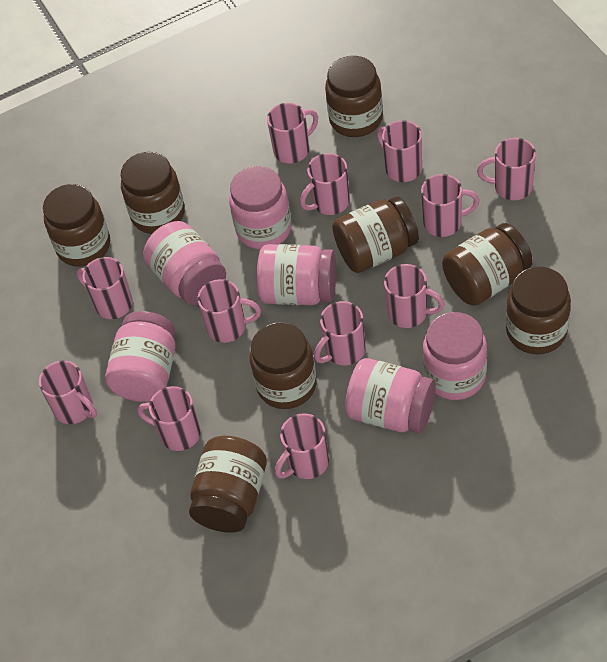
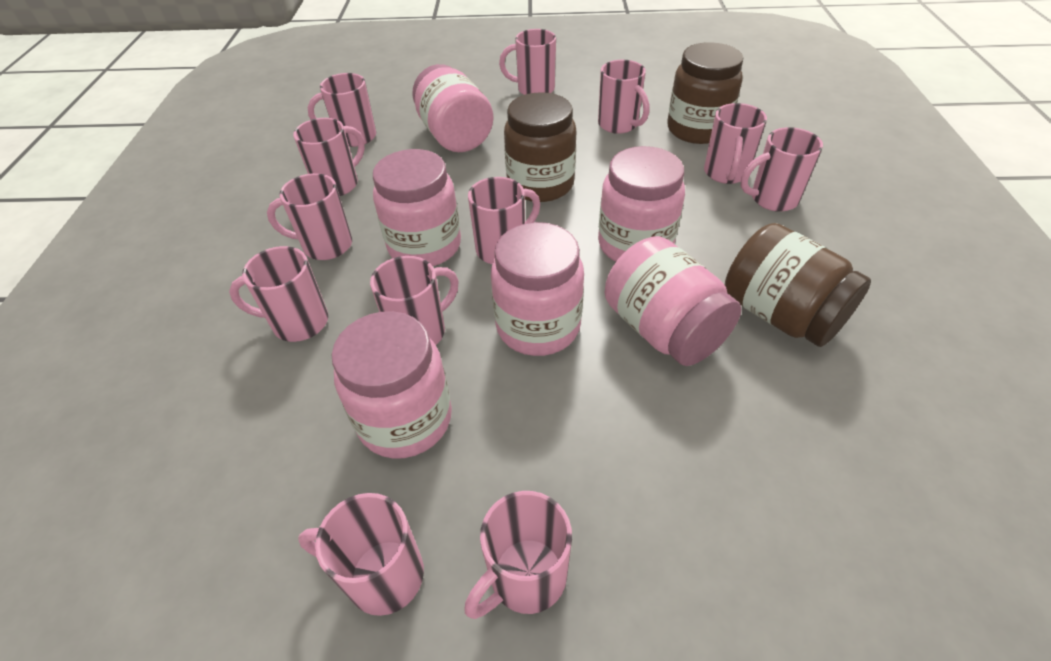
brown jar: [43,184,110,267] [121,152,185,234] [189,436,267,533] [250,322,317,409] [325,56,383,137] [332,197,419,273] [442,223,533,306] [506,267,571,354] = 8 -> [504,92,576,202] [667,42,743,144] [725,223,871,347] = 3

